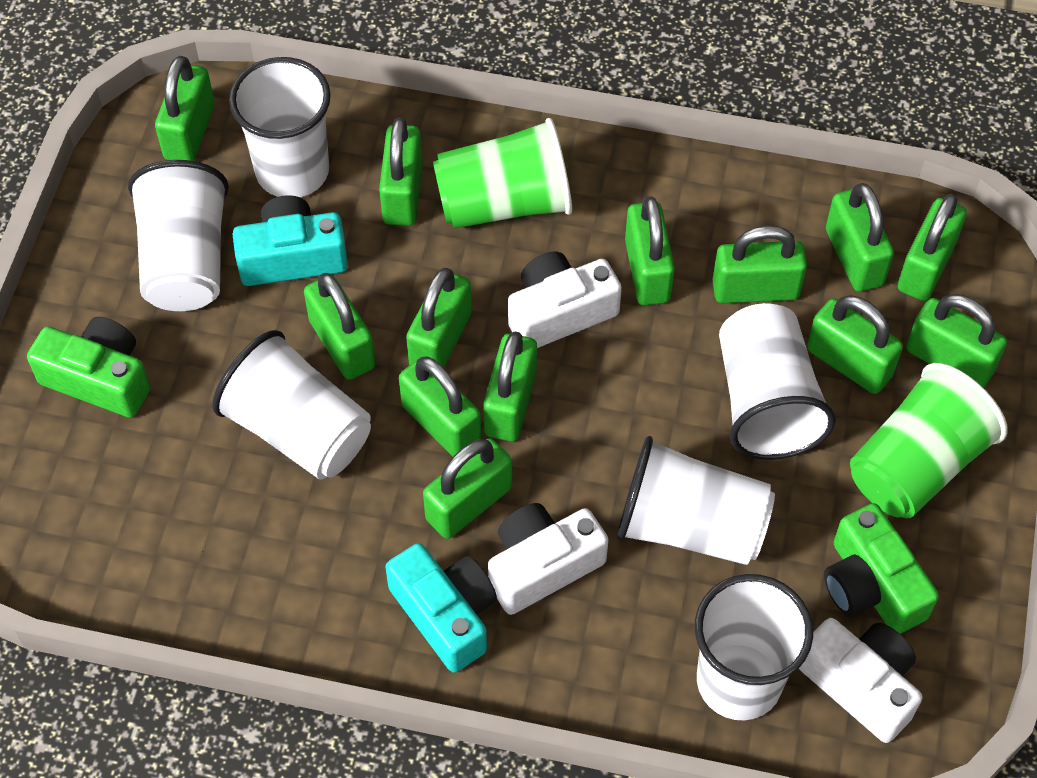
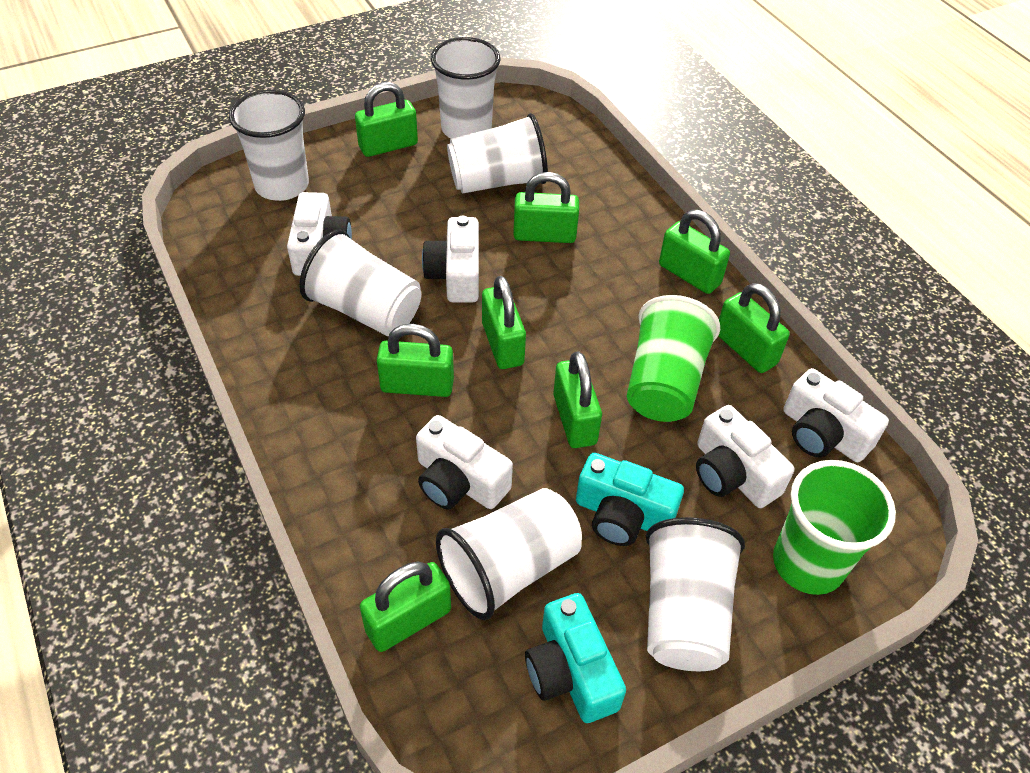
green camera: [27,317,150,418] [824,503,939,634] = 2 -> none = 0
green padlock: [155,56,215,161] [304,273,376,380] [379,118,423,226] [399,357,482,457] [406,268,472,368] [423,438,512,539] [483,332,537,442] [625,196,675,305] [713,225,807,303] [807,295,903,394] [826,183,894,292] [898,194,967,301] [906,294,1007,388] = 13 -> [355,82,418,157] [360,561,451,652] [377,324,454,397] [482,276,526,369] [513,172,579,243] [553,351,602,448] [659,210,730,294] [719,283,790,373] = 8
white camera: [488,503,609,615] [508,251,622,348] [799,618,923,743] = 3 -> [287,192,352,276] [416,415,513,510] [422,216,479,302] [696,405,794,508] [783,368,889,462] = 5

